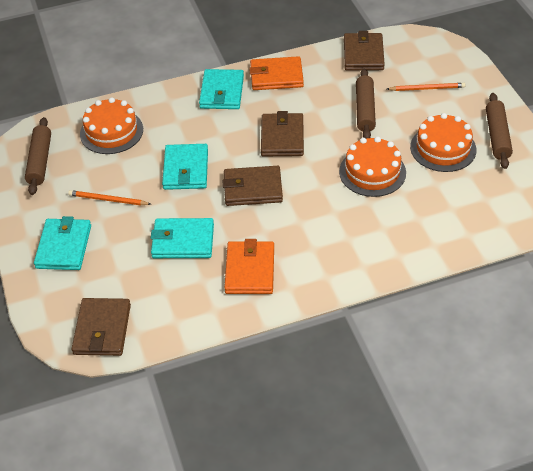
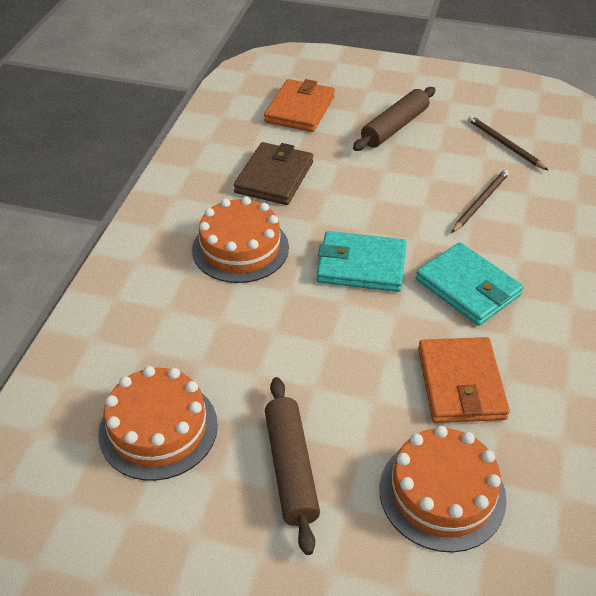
brown pencil: none = 0 -> [451,169,509,233] [468,115,548,170] = 2
brown rolling pin: [25,117,51,195] [356,68,376,138] [486,93,513,169] = 3 -> [265,377,320,555] [353,87,435,151] = 2
brown wallet: [72,298,131,356] [223,166,283,206] [261,111,304,157] [344,31,385,71] = 4 -> [234,142,313,205] = 1
orange pencil: [68,190,151,206] [387,83,465,91] = 2 -> none = 0
turquoise wallet: [34,216,91,270] [151,218,214,258] [162,144,208,190] [199,69,244,109] = 4 -> [317,231,407,292] [416,242,524,326] = 2

